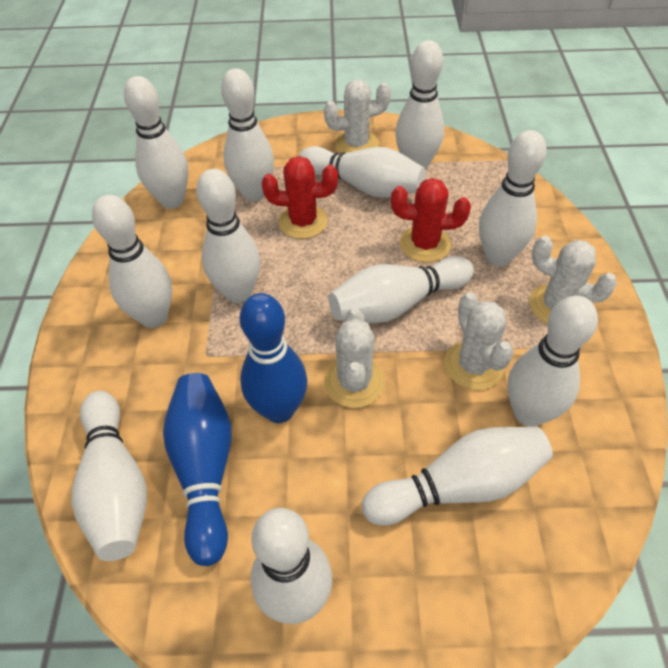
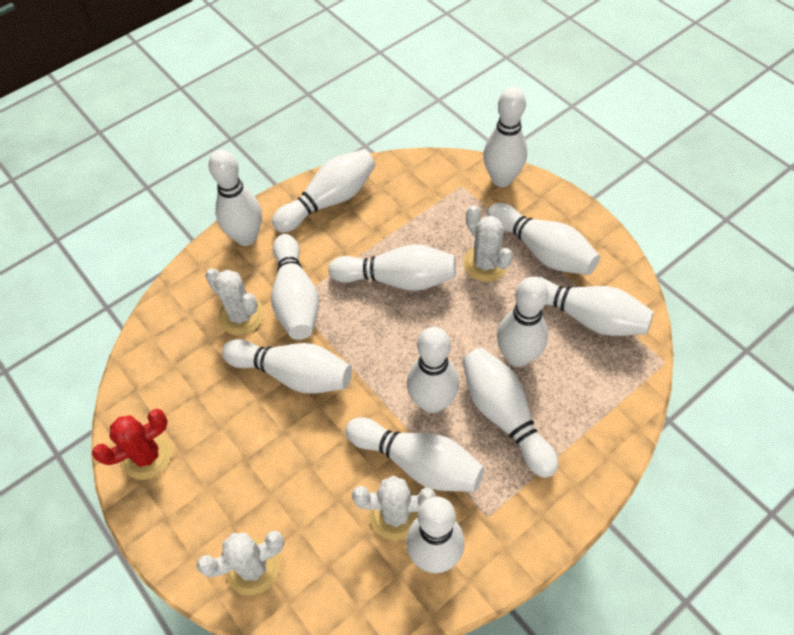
blue bowling pin: [163,373,232,566] [240,293,308,423] = 2 -> none = 0
red cactus: [262,156,338,239] [391,178,471,263] = 2 -> [92,409,172,480] = 1
white bowling pin: [71,391,147,561] [92,195,172,328] [124,76,188,209] [196,169,260,303] [221,68,274,202] [251,508,332,624] [299,146,426,198] [329,256,474,323] [362,427,553,526] [395,40,444,170] [479,130,547,267] [507,295,598,427] = 12 -> [208,150,262,246] [222,339,352,394] [271,234,319,340] [272,149,376,233] [328,244,456,291] [345,417,484,492] [406,496,465,573] [407,327,459,413] [462,348,558,478] [483,87,527,187] [487,203,600,275] [497,277,549,367] [525,276,654,336] = 13

